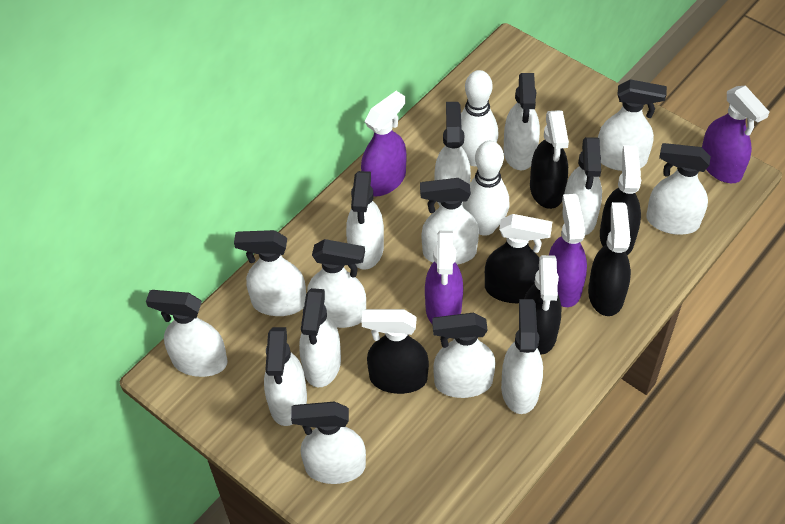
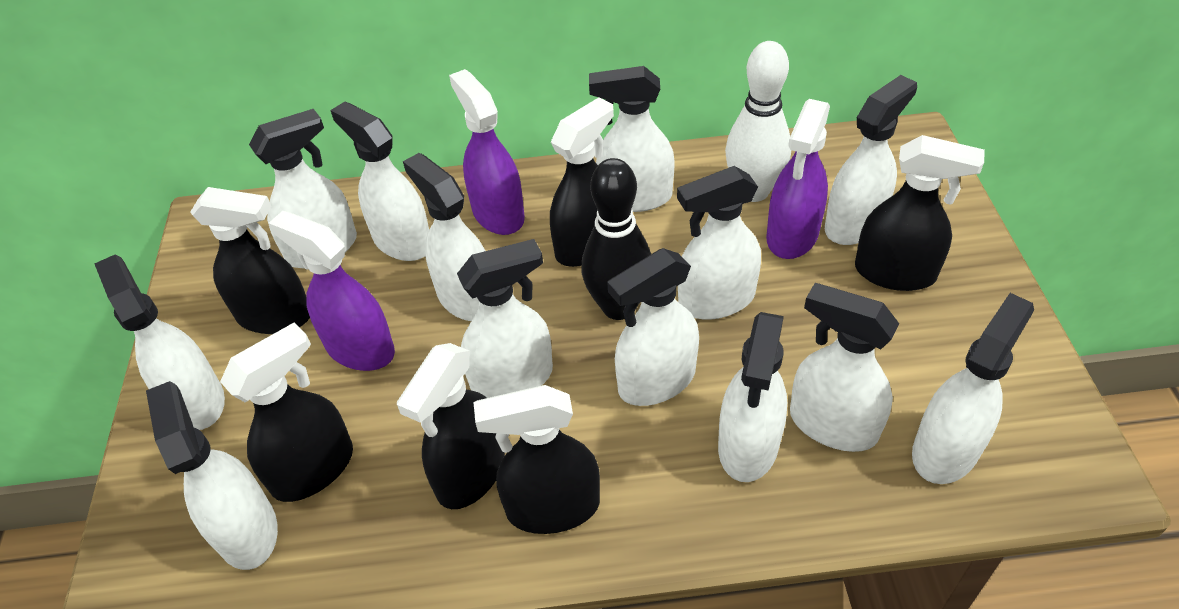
black bowling pin: none = 0 -> [582,158,651,320] = 1
purple spray bottle: [361,91,406,196] [425,231,463,324] [549,194,587,307] [702,86,769,183] = 4 -> [268,211,395,371] [449,69,525,235] [766,99,830,259] = 3
white bowling pin: [461,70,499,166] [463,141,509,236] = 2 -> [725,41,791,202] = 1
white spray bottle: [146,290,228,377] [234,230,306,316] [264,327,307,426] [291,402,366,484] [299,288,341,387] [307,239,366,328] [346,171,384,270] [420,178,479,265] [432,313,495,398] [435,102,471,206] [501,299,543,414] [503,73,540,170] [563,137,602,235] [598,79,667,171] [646,143,711,235] = 15 -> [94,255,225,430] [146,381,278,570] [249,109,357,268] [330,102,429,261] [403,153,485,321] [457,239,553,398] [589,66,675,212] [607,248,699,406] [677,166,761,320] [718,312,787,482] [790,283,899,452] [825,75,917,245] [912,293,1034,484] = 13

